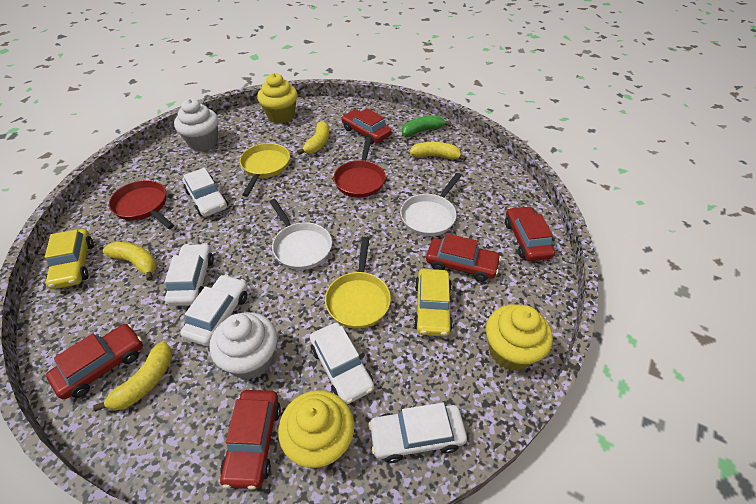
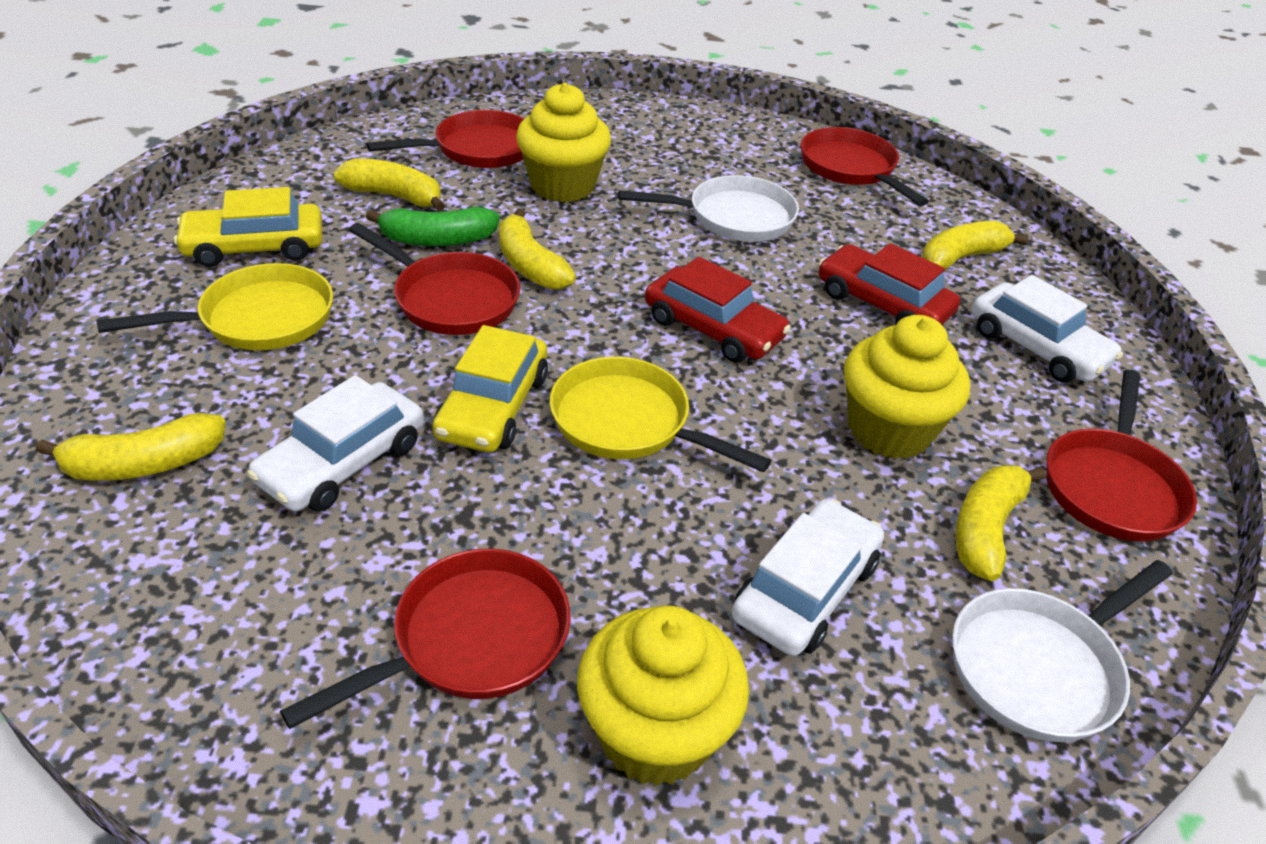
red car: [46,324,143,400] [220,390,281,490] [341,108,392,144] [426,233,501,282] [505,206,555,261] = 5 -> [645,257,791,363] [819,243,960,325] = 2
red pan: [109,180,174,229] [334,137,385,198] = 2 -> [280,549,571,729] [349,223,520,335] [366,110,524,168] [801,127,929,206] [1046,370,1197,541] = 5
white car: [165,243,214,306] [180,274,248,346] [183,168,228,217] [310,322,374,404] [368,403,467,463] = 5 -> [247,375,424,512] [732,499,884,656] [971,275,1123,382] = 3
white cupcake: [174,99,218,151] [209,312,277,380] = 2 -> none = 0
yellow banana: [93,341,172,412] [103,242,157,281] [297,121,329,155] [410,142,467,161] = 4 -> [36,413,226,481] [334,159,445,211] [499,209,576,289] [922,221,1029,271] [955,465,1046,581] = 5

